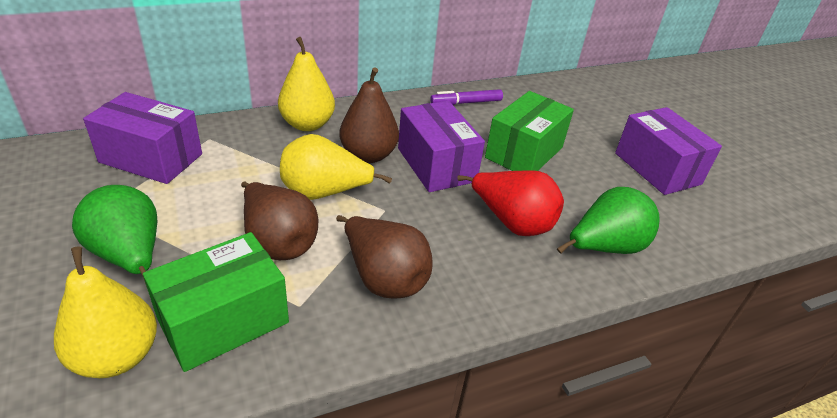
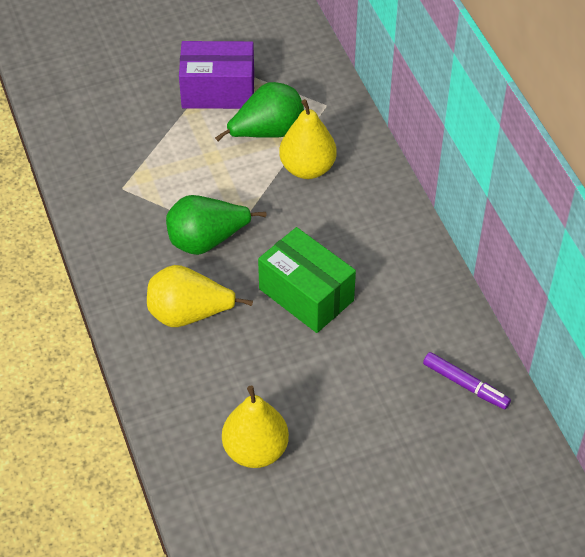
brown pear: [241,181,318,260] [336,215,433,298] [339,68,399,163] = 3 -> none = 0
green box: [143,232,289,372] [485,91,574,171] = 2 -> [258,227,356,333] = 1
purple box: [83,92,202,184] [398,101,485,192] [615,107,722,195] = 3 -> [179,41,254,109] = 1
red pear: [457,170,564,236] = 1 -> none = 0

